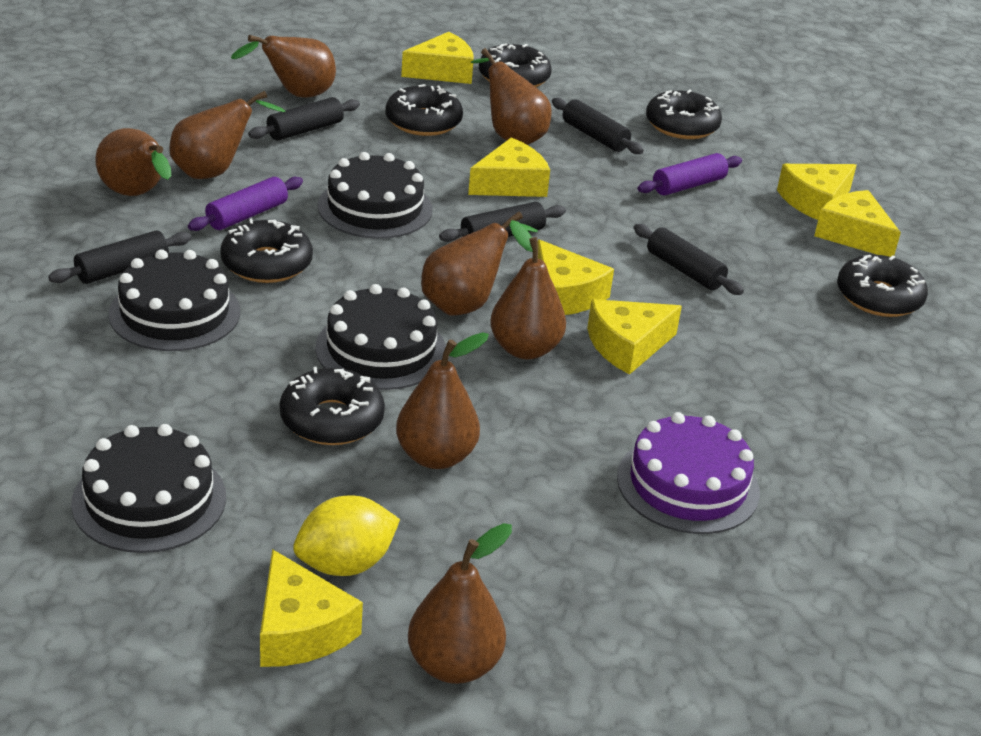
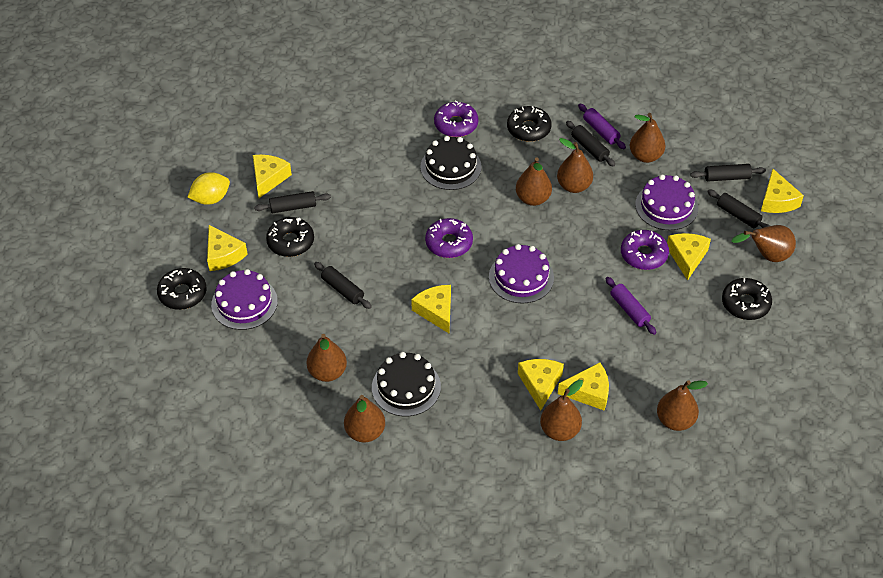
black cake: [71,424,226,553] [108,249,240,351] [315,284,446,390] [318,152,432,239] = 4 -> [372,352,441,416] [420,136,482,190] = 2
black donut: [220,219,313,283] [280,367,385,445] [386,84,463,136] [479,43,552,87] [646,89,722,139] [837,255,928,317] = 6 -> [157,268,207,310] [266,217,314,257] [507,106,552,142] [722,278,772,320] = 4
purple cake: [617,412,760,534] = 1 -> [211,269,278,330] [489,244,554,304] [635,175,698,230] = 3
purple donut: none = 0 -> [425,218,473,258] [434,100,478,137] [621,230,669,270] = 3

